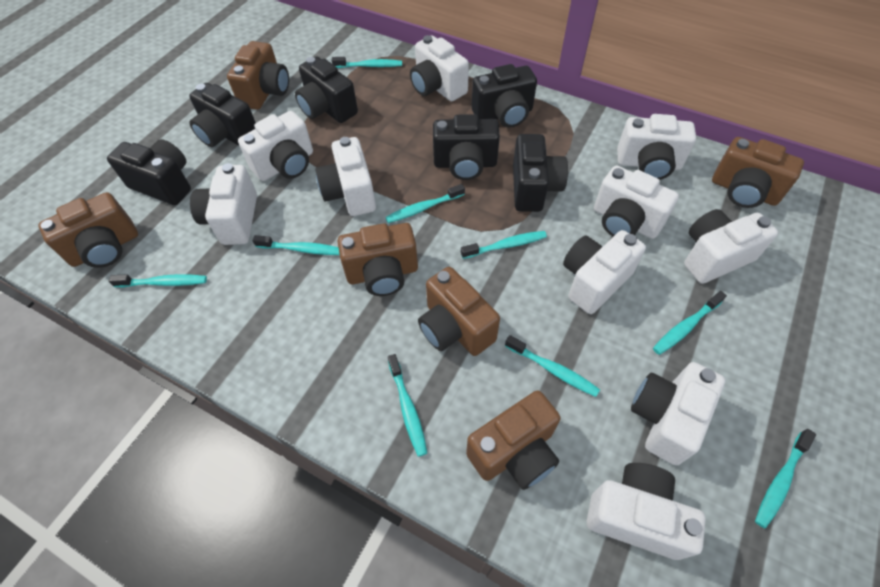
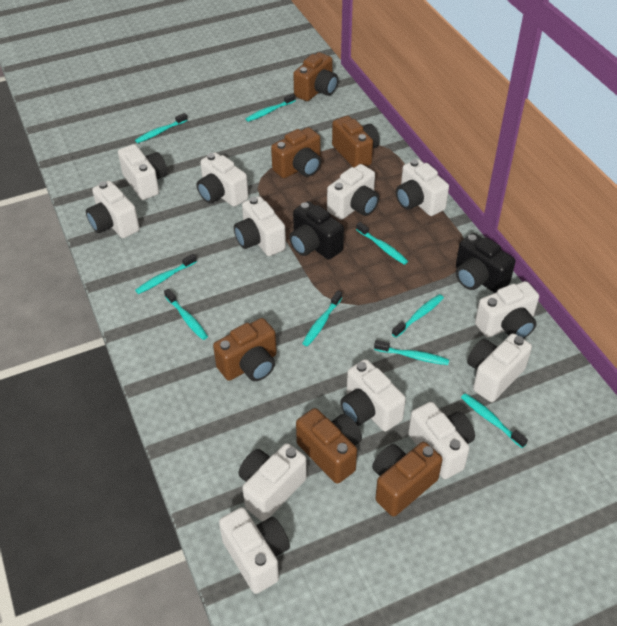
black camera: [107,139,191,205] [189,83,256,147] [295,56,358,123] [433,114,500,180] [472,64,537,128] [513,134,568,212] = 6 -> [289,201,344,260] [456,233,515,293] = 2
white camera: [190,163,257,245] [238,111,313,181] [315,137,376,216] [410,35,469,101] [563,230,646,314] [587,463,706,560] [594,166,679,239] [617,114,696,180] [631,362,725,465] [684,209,778,284] = 10 -> [86,181,140,238] [118,144,167,200] [197,152,249,207] [219,507,290,594] [234,196,286,256] [239,443,307,521] [327,164,379,220] [340,359,406,431] [396,159,449,216] [408,402,475,479] [467,333,532,402] [475,281,539,338] = 12

